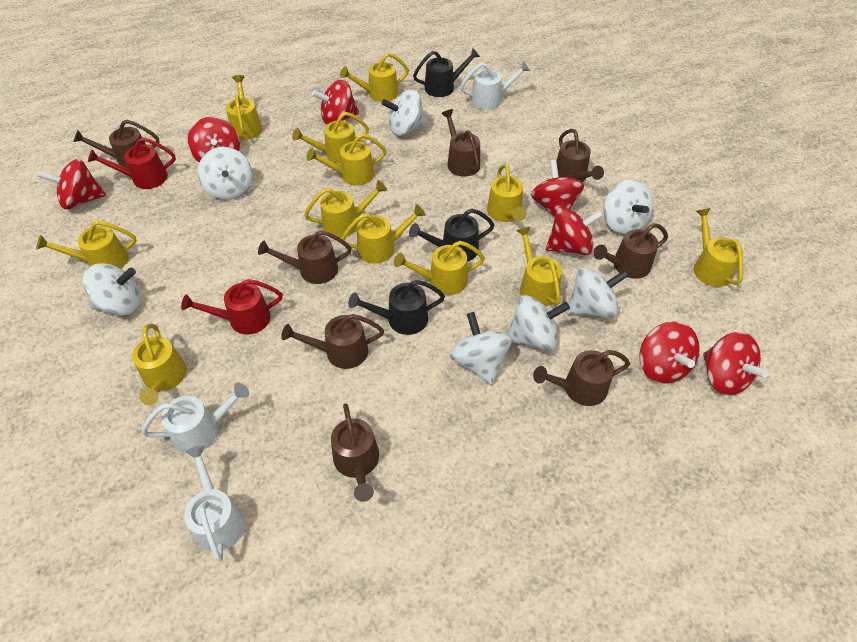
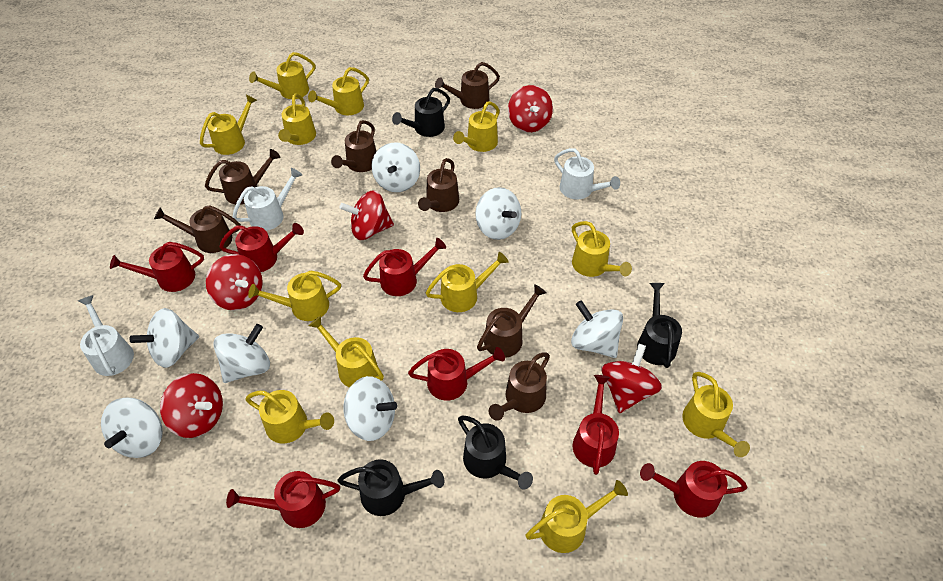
black watering can: [348,280,445,335] [409,208,494,262] [413,48,480,97] = 3 -> [337,459,444,516] [392,88,450,137] [458,416,533,490] [637,283,682,368] = 4
brown watering can: [74,120,159,168] [258,230,352,284] [281,314,384,369] [331,403,379,502] [441,109,480,177] [533,350,630,406] [556,129,604,182] [593,223,668,279] = 8 -> [154,205,241,253] [205,149,280,205] [331,120,376,172] [418,158,459,212] [435,62,500,109] [477,284,547,358] [489,352,550,421] = 7
red spinning top: [38,159,106,209] [188,117,240,163] [312,80,359,125] [531,160,584,217] [546,207,604,255] [639,321,700,384] [703,332,769,395] = 7 -> [160,373,223,438] [206,254,263,310] [339,190,394,240] [508,85,553,132] [601,344,662,413] = 5
red watering can: [88,137,176,189] [181,279,283,335] = 2 -> [110,242,204,292] [219,223,304,272] [226,471,340,528] [363,238,446,296] [408,347,505,401] [573,375,619,475] [640,461,747,518] = 7

